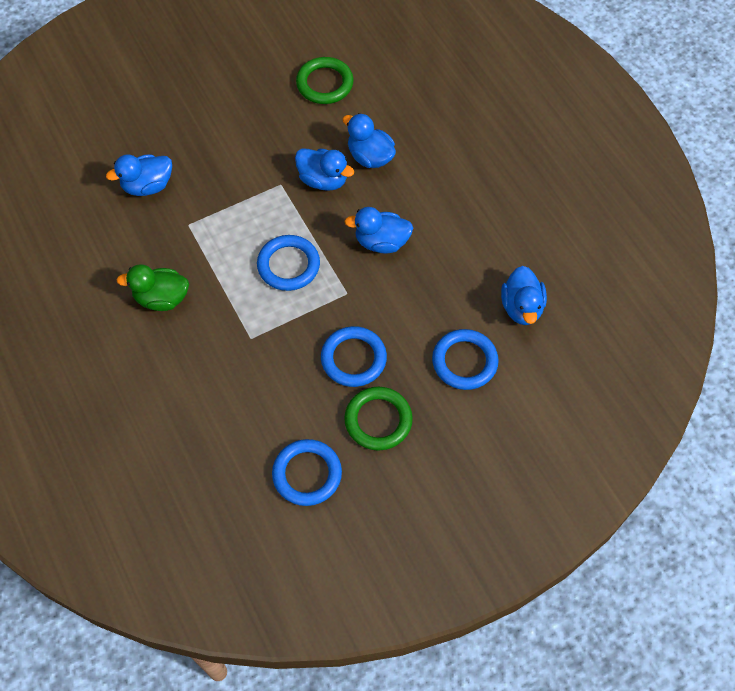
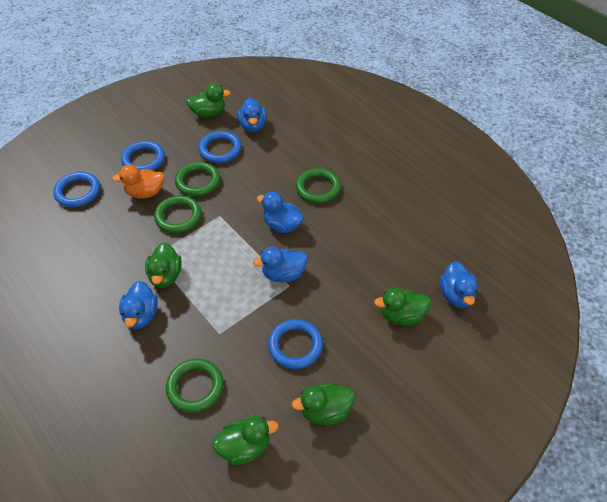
green duck: [117,264,189,311] = 1 -> [145,242,182,288] [186,83,231,117] [212,416,279,465] [292,383,355,425] [374,288,431,325] = 5
green ring: [296,57,354,104] [344,387,413,451] = 2 -> [154,195,201,233] [166,359,224,413] [175,162,220,197] [295,168,341,203] = 4
orange duck: none = 0 -> [112,165,165,199] = 1

